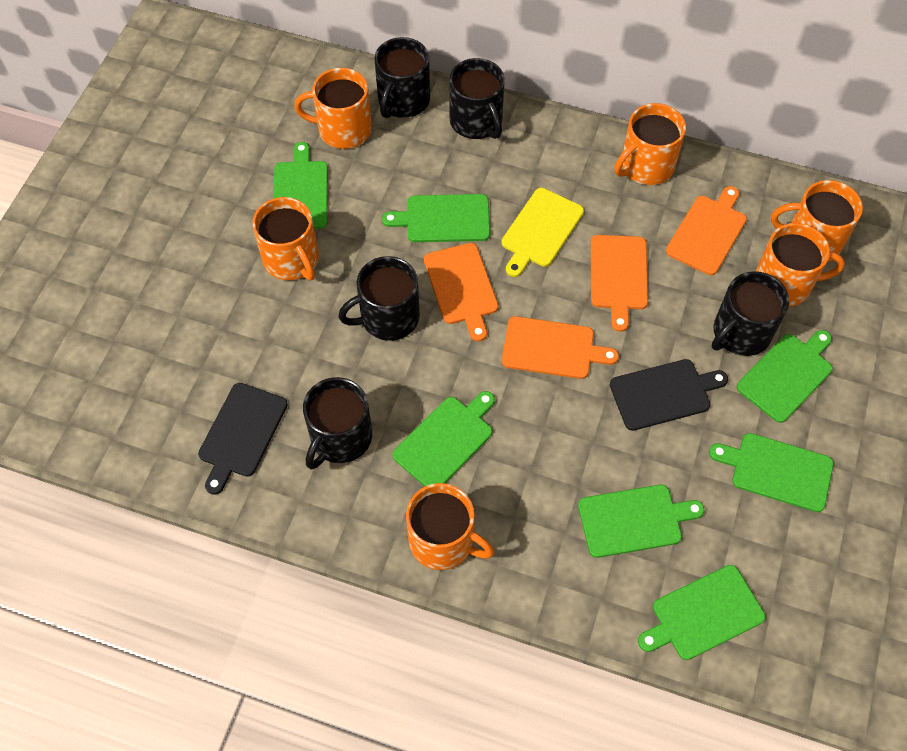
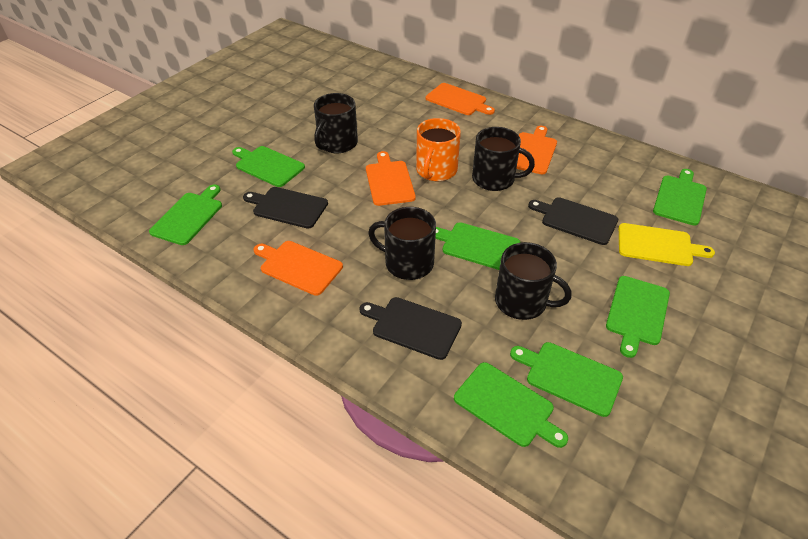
black cutting board: [198,383,288,495] [610,359,728,431] = 2 -> [243,187,328,229] [359,297,462,360] [528,197,618,245] = 3
black mug: [303,377,372,469] [338,256,420,341] [374,37,430,118] [449,58,505,139] [712,271,789,356] = 5 -> [314,93,358,153] [368,207,436,280] [472,127,535,191] [495,242,572,320] = 4
orange mug: [252,197,319,281] [294,68,372,149] [406,483,494,570] [615,103,686,185] [756,223,845,307] [771,180,863,262] = 6 -> [416,118,461,181] = 1

